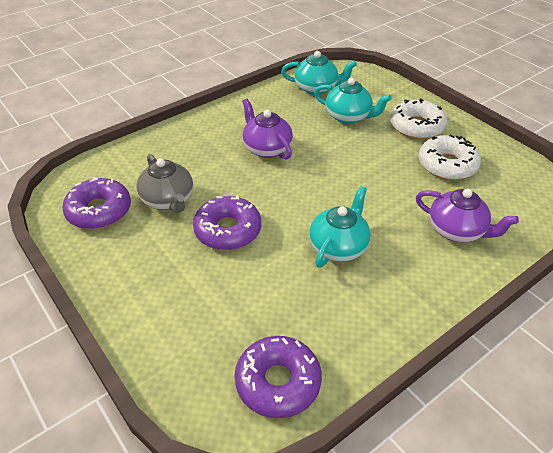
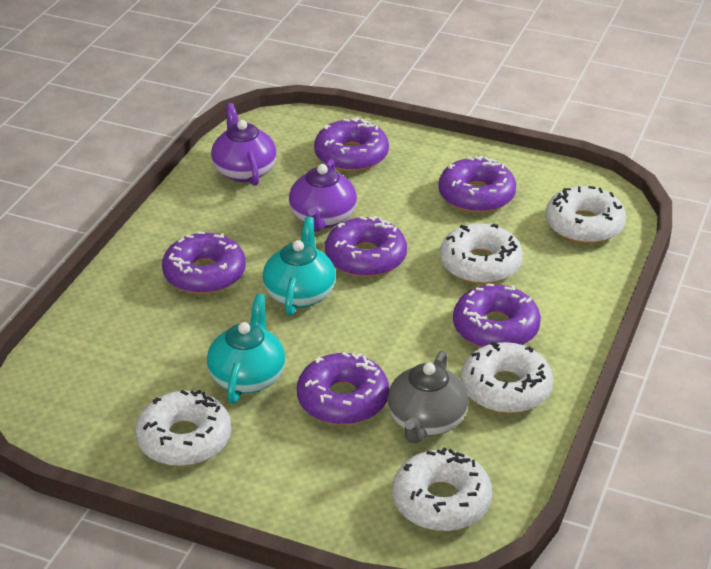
purple donut: [62,177,131,229] [193,195,261,250] [235,336,322,418] = 3 -> [162,231,246,294] [297,352,389,425] [314,118,389,172] [325,216,407,277] [438,156,516,213] [453,283,541,347] = 6
turquoise teapot: [281,51,357,95] [309,186,371,268] [314,78,392,124] = 3 -> [207,294,285,403] [263,216,336,316] = 2
white donut: [390,98,447,139] [419,134,481,180] = 2 -> [135,390,231,466] [392,447,492,531] [440,223,523,284] [461,341,553,413] [545,186,626,244] = 5

